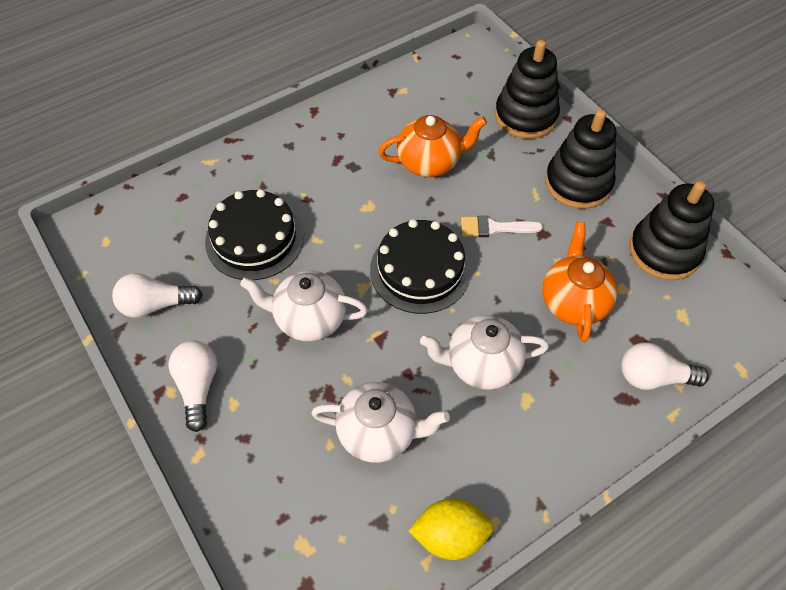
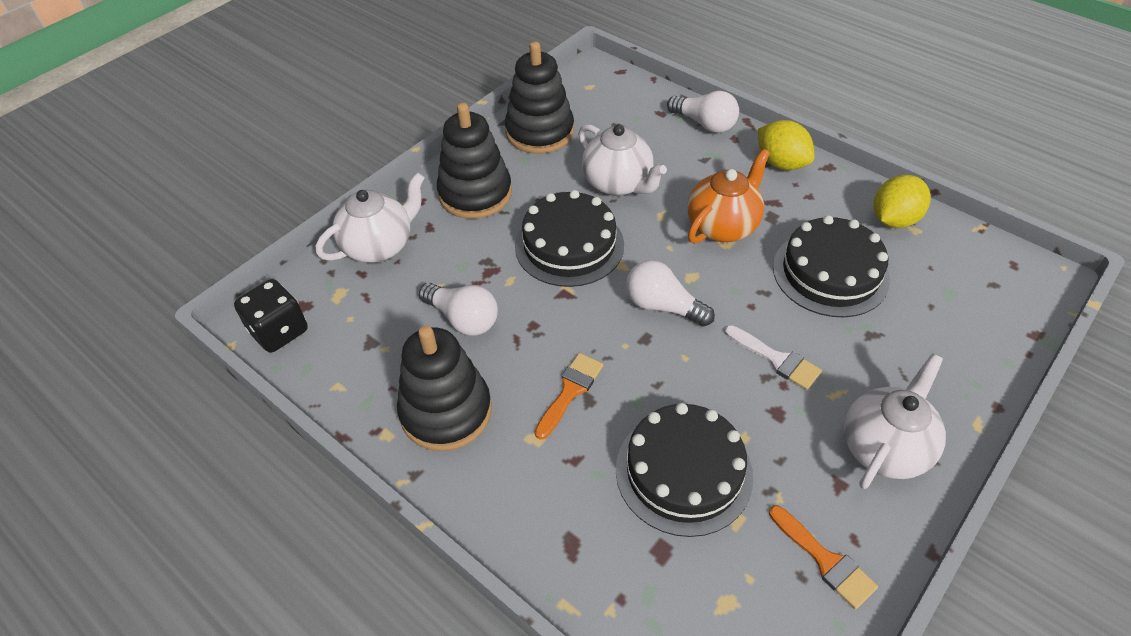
black cake: [205,189,304,280] [370,219,471,314] = 2 -> [515,190,624,287] [616,403,753,537] [773,215,890,318] = 3
black dice: none = 0 -> [234,279,308,353] = 1
orange brush: none = 0 -> [535,353,603,440] [769,505,878,609] = 2
orange teapot: [378,115,487,177] [542,222,617,342] = 2 -> [687,149,770,244] = 1
yellow lemon: [409,498,494,560] = 1 -> [758,120,814,170] [873,175,931,228] = 2

